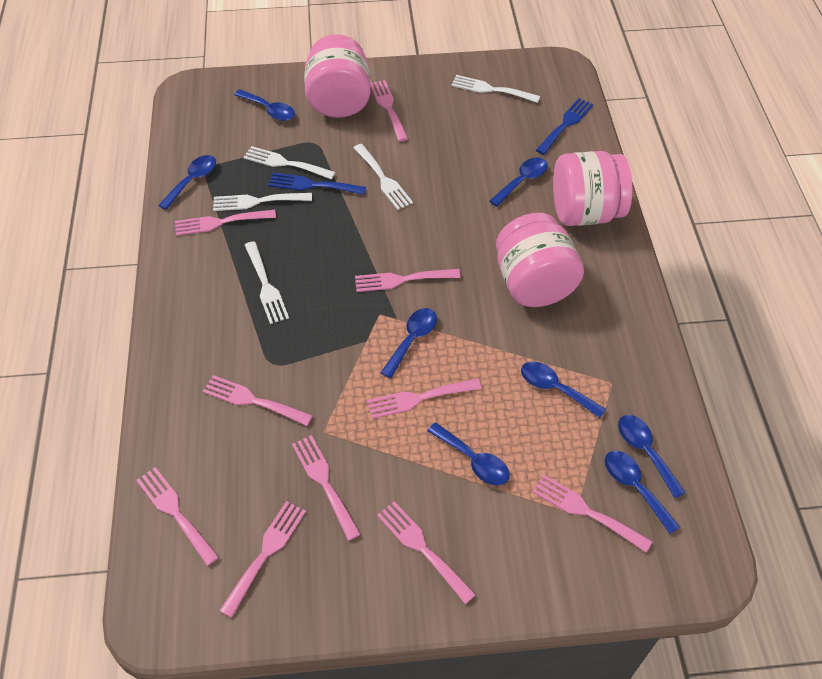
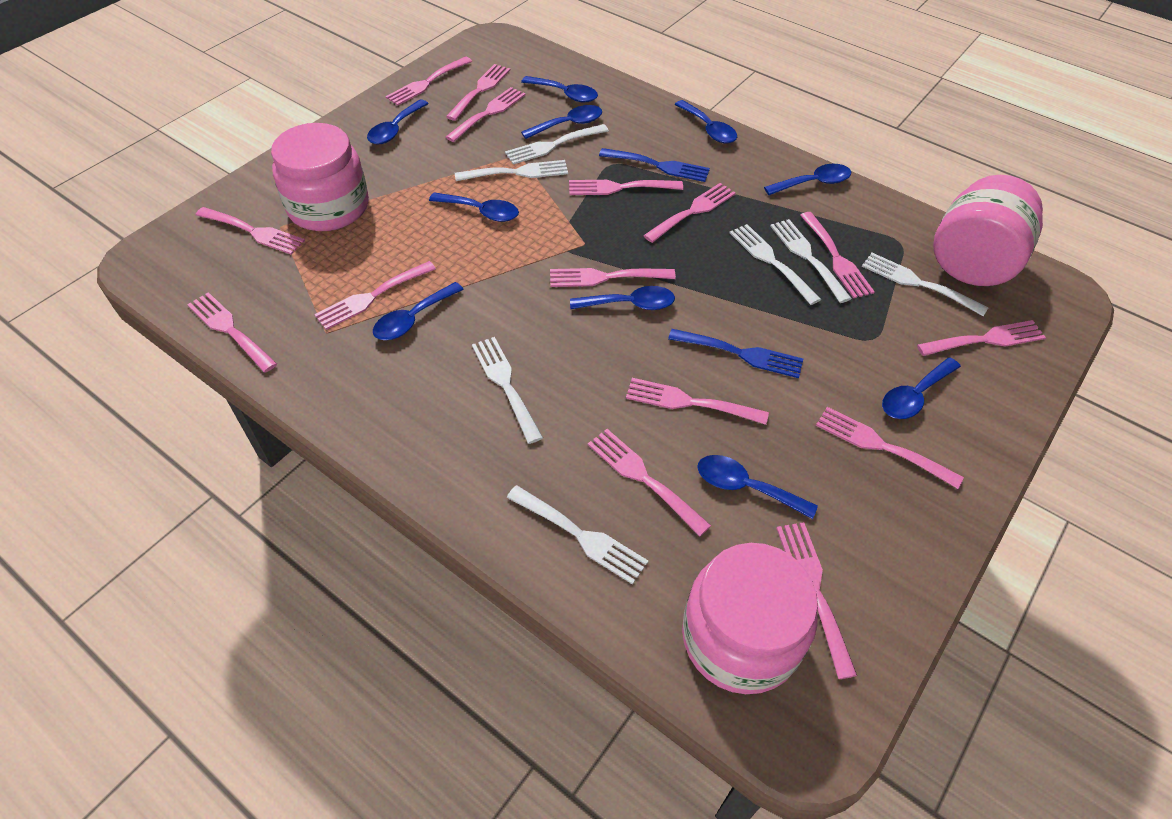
blue spoon: [158,155,216,210] [234,89,295,121] [381,308,437,378] [427,422,509,486] [490,157,548,207] [521,362,606,418] [605,451,680,534] [618,415,686,498] = 8 -> [367,99,429,144] [373,282,464,340] [429,193,519,222] [521,76,598,103] [521,105,602,139] [570,286,675,310] [674,100,737,143] [697,455,818,519] [764,164,851,195] [882,357,961,419] = 10
pink fork: [136,467,219,566] [175,210,276,236] [203,375,313,426] [219,501,306,618] [292,435,361,541] [355,269,461,292] [367,378,482,419] [371,80,408,142] [377,501,476,604] [532,474,653,553] = 10 -> [187,292,277,373] [196,207,305,255] [314,261,436,330] [385,57,472,106] [446,64,510,121] [446,87,526,142] [550,268,676,287] [569,180,683,195] [588,429,711,537] [626,378,769,425] [643,183,736,243] [776,522,857,679] [800,212,875,298] [816,407,964,489] [917,320,1046,356] = 15
white fork: [213,193,312,211] [243,146,336,180] [245,241,289,324] [354,144,413,210] [451,75,540,103] = 5 -> [455,160,568,181] [472,337,543,444] [505,124,609,164] [506,485,649,585] [730,224,821,305] [770,219,852,303] [862,253,989,316] = 7

